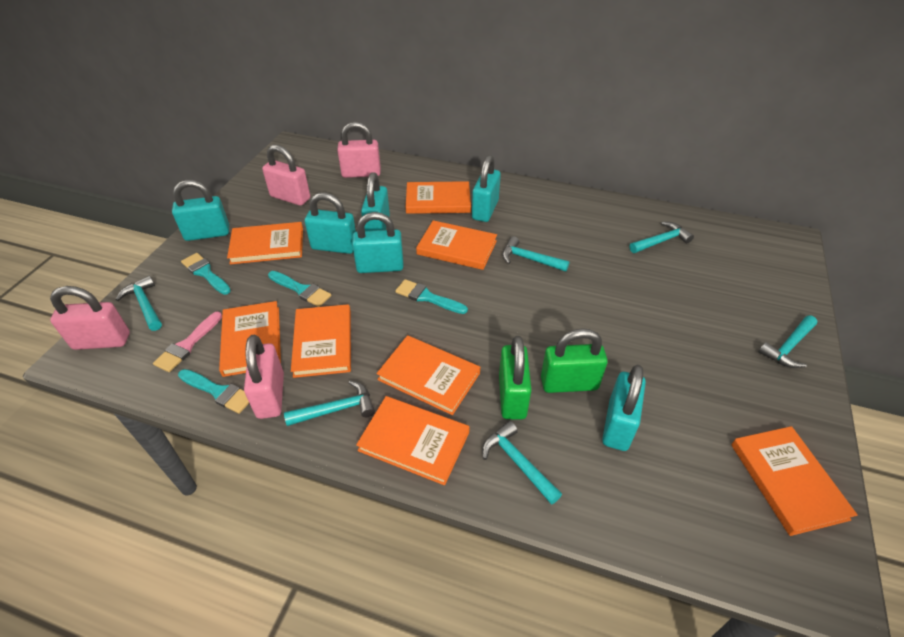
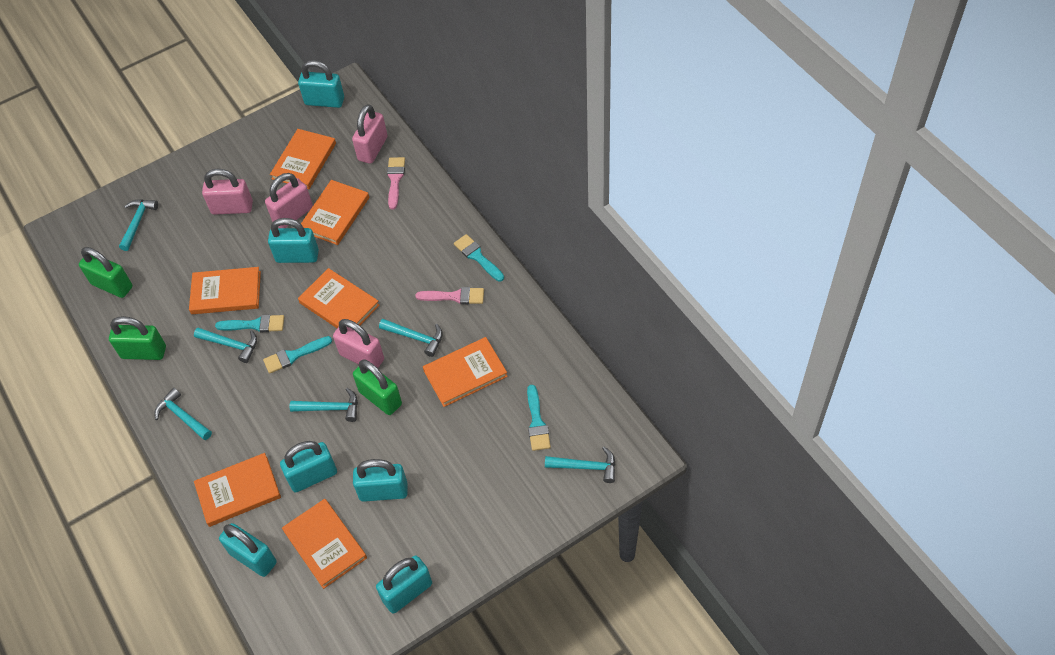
green padlock: [499,336,532,419] [541,328,608,393] = 2 -> [79,247,133,298] [109,316,166,360] [353,359,402,415] = 3
orange book: [219,301,281,377] [227,222,303,265] [291,304,351,378] [356,396,470,485] [376,335,480,415] [406,181,471,214] [416,220,497,270] [731,426,857,536] = 8 -> [189,267,261,314] [194,453,281,527] [270,129,336,189] [282,499,367,589] [298,268,380,328] [301,180,369,245] [423,337,508,407] = 7
pink brush: [153,312,222,372] = 1 -> [387,157,405,209] [415,287,484,304] = 2

